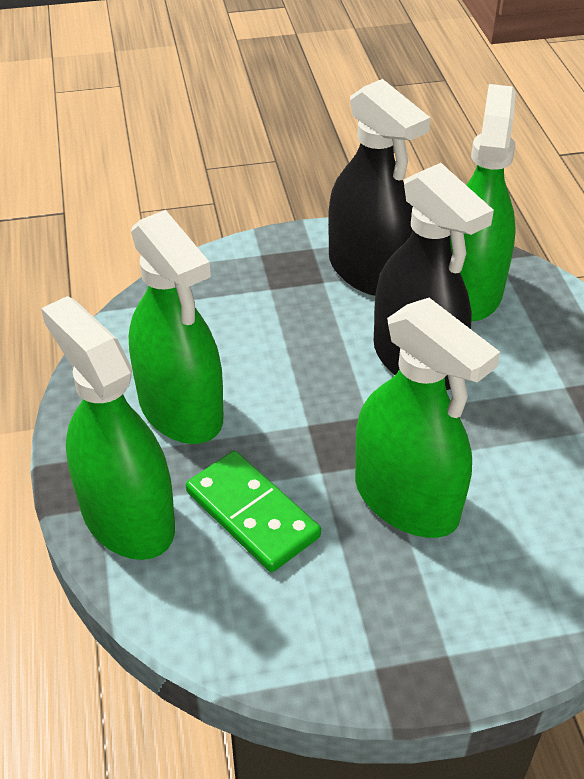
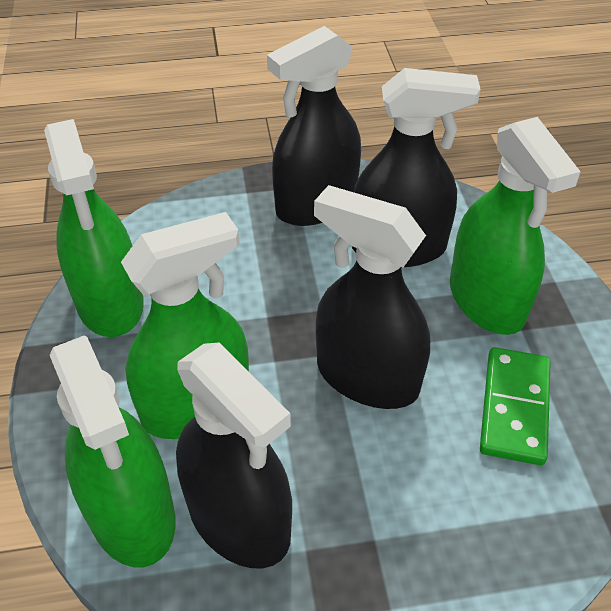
black spray bottle: [328,79,430,296] [374,163,494,390] = 2 -> [176,342,292,568] [267,26,361,226] [314,185,430,409] [352,68,480,267] = 4

